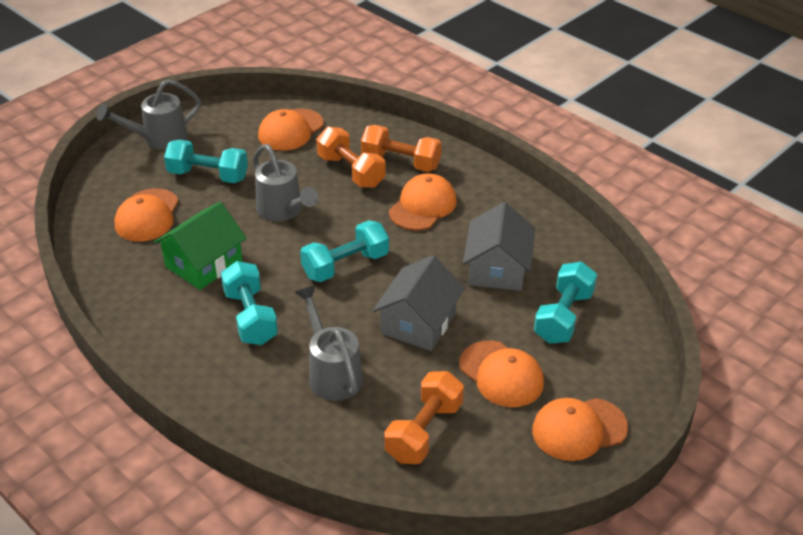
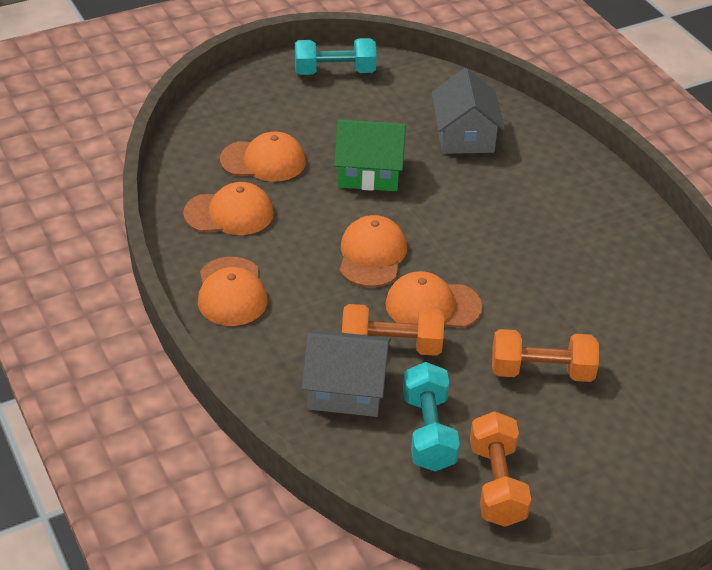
grey watering can: [97,79,201,150] [253,144,319,222] [295,285,363,401] = 3 -> none = 0
turquoise dumbbell: [164,140,248,183] [221,261,278,345] [300,220,389,282] [534,262,597,344] = 4 -> [295,38,377,75] [403,362,460,472] = 2

